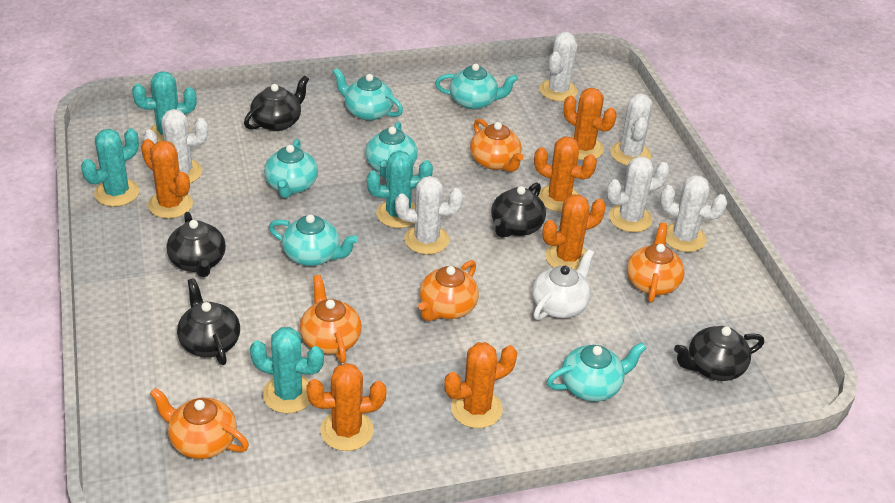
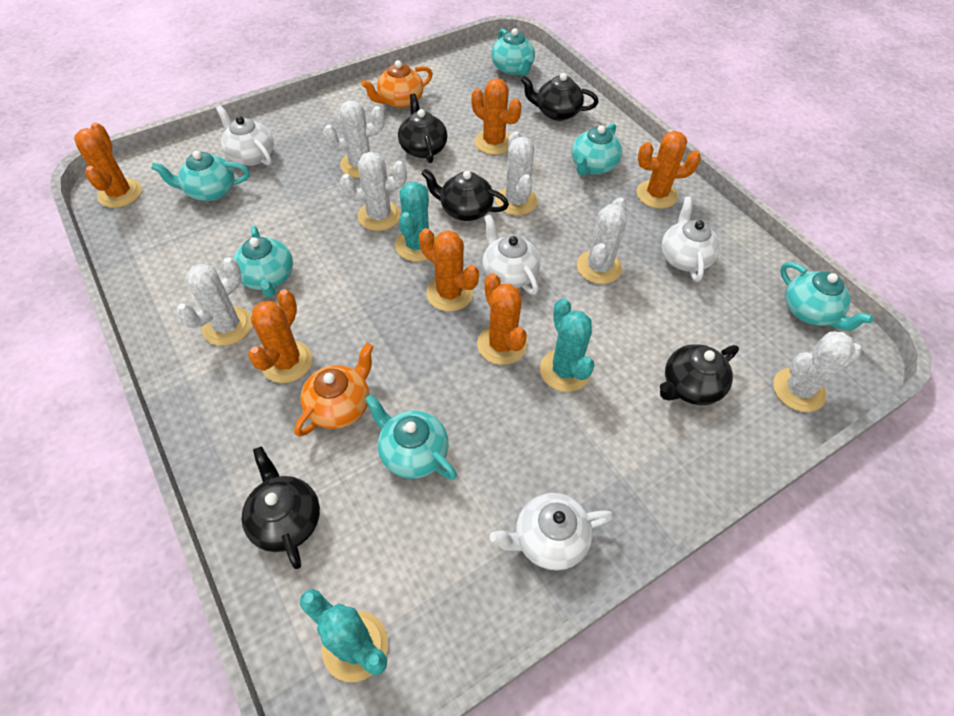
orange teapot: [150,388,249,459] [300,275,362,363] [418,260,479,321] [470,119,523,172] [627,222,685,303] = 5 -> [294,343,374,437] [361,60,433,108] = 2
turquoise cactus: [81,128,139,207] [132,71,197,142] [250,327,324,414] [367,151,433,228] = 4 -> [300,589,388,682] [395,182,437,262] [540,298,594,392] = 3
white teapot: [532,249,594,320] = 1 -> [216,106,274,166] [482,215,540,295] [490,493,613,570] [661,197,720,282] = 4

